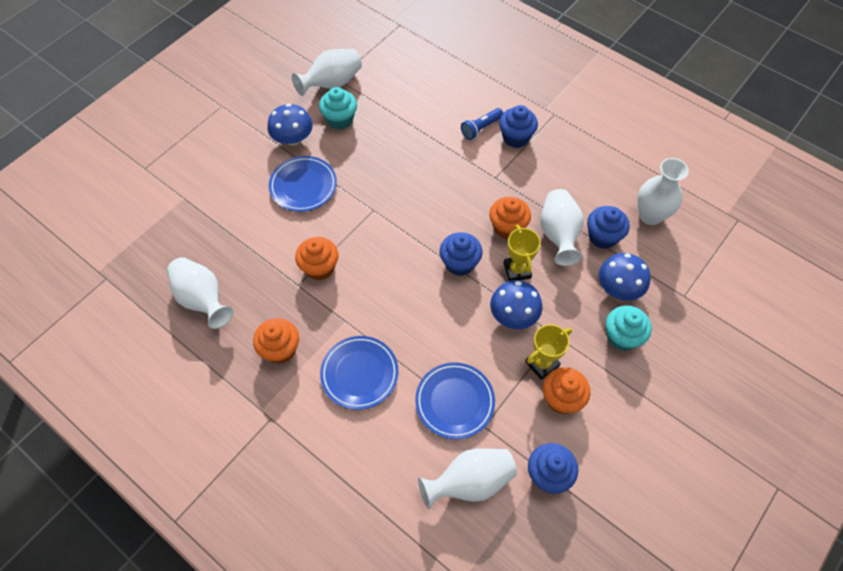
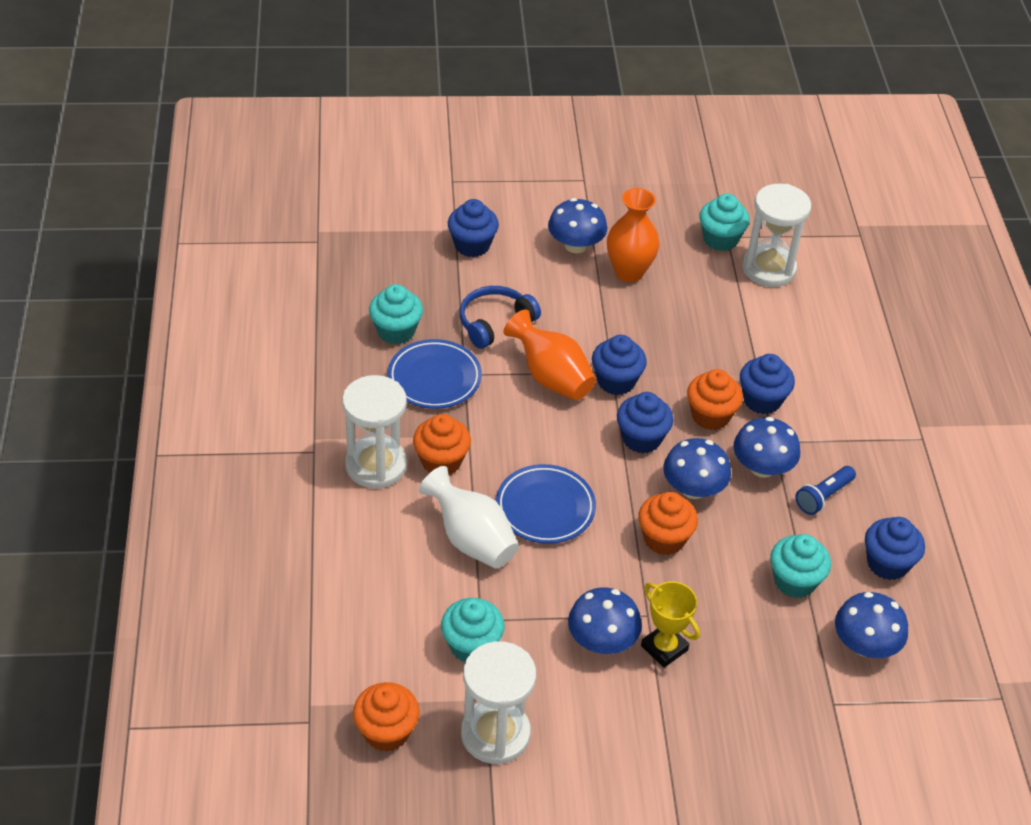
blue cupcake: [440,232,482,276] [499,105,538,148] [528,443,578,493] [587,206,630,249] = 4 -> [448,199,499,257] [592,335,647,395] [617,392,673,453] [740,354,795,414] [865,517,925,580] = 5
blue headphones: none = 0 -> [460,286,541,349] = 1
blue mushroom: [267,103,313,146] [490,280,542,329] [599,253,650,301] = 3 -> [548,198,607,253] [568,588,642,654] [663,438,731,499] [733,417,800,478] [835,592,908,658] = 5
blue plate: [269,156,337,212] [320,336,398,410] [415,362,495,439] = 3 -> [388,339,482,409] [496,464,596,544] = 2
orange vase: none = 0 -> [503,309,596,401] [607,188,660,282] = 2
turquoise cupcake: [319,87,357,130] [606,306,652,351] = 2 -> [369,284,423,345] [441,598,504,662] [699,193,750,251] [770,534,831,598] = 4
white hourglass: none = 0 -> [342,375,407,489] [461,641,536,764] [742,184,811,287] = 3
white vase: [167,257,234,329] [292,49,362,96] [418,448,517,509] [541,189,584,266] [637,158,689,225] = 5 -> [419,466,519,569] = 1
yellow trophy: [504,224,541,281] [525,324,572,380] = 2 -> [641,581,700,668] = 1

